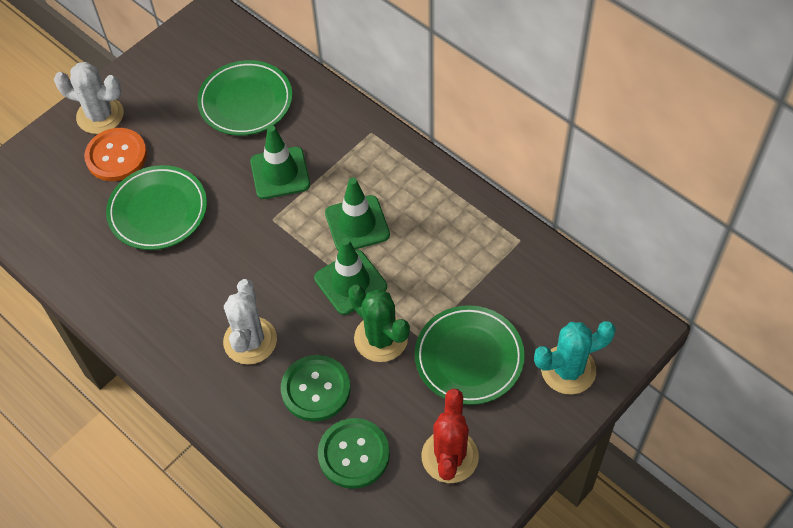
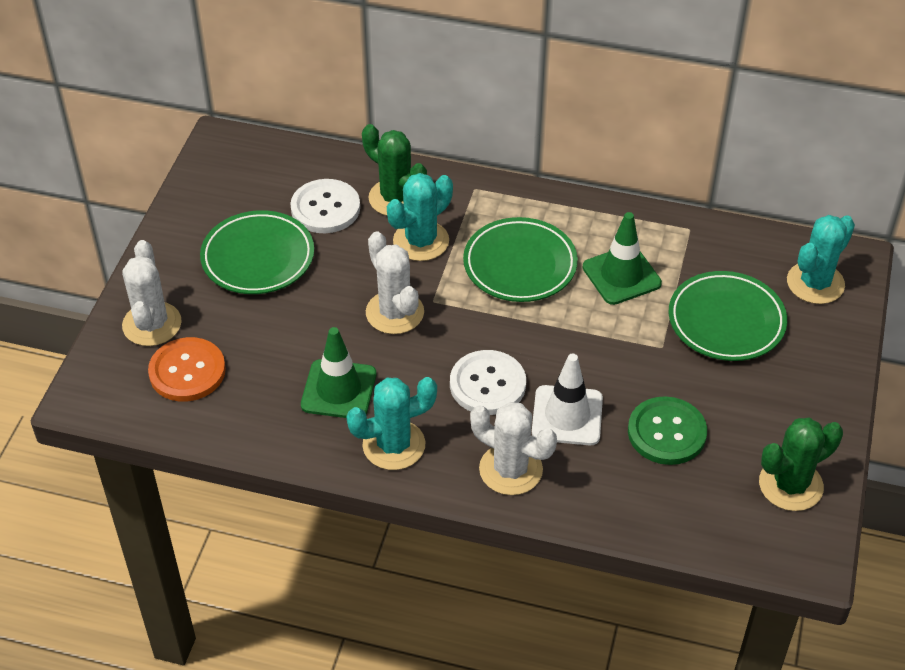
green button: [281,355,351,422] [318,418,390,489] = 2 -> [628,396,707,465] = 1
green cactus: [348,284,410,362] = 1 -> [362,124,427,216] [759,417,843,511] = 2
green traffic cone: [250,125,310,199] [314,238,387,315] [325,177,390,251] = 3 -> [301,327,376,418] [583,212,662,305] = 2
red cactus: [422,389,479,483] = 1 -> none = 0
turquoise cactus: [534,321,616,395] = 1 -> [346,377,437,470] [387,173,453,261] [787,215,855,304] = 3
white button: none = 0 -> [290,179,360,233] [450,350,526,415] = 2
white cactus: [54,62,124,134] [223,279,277,365] = 2 -> [122,240,182,346] [366,231,424,334] [470,402,557,495] = 3
white traffic cone: none = 0 -> [532,354,603,445] = 1

